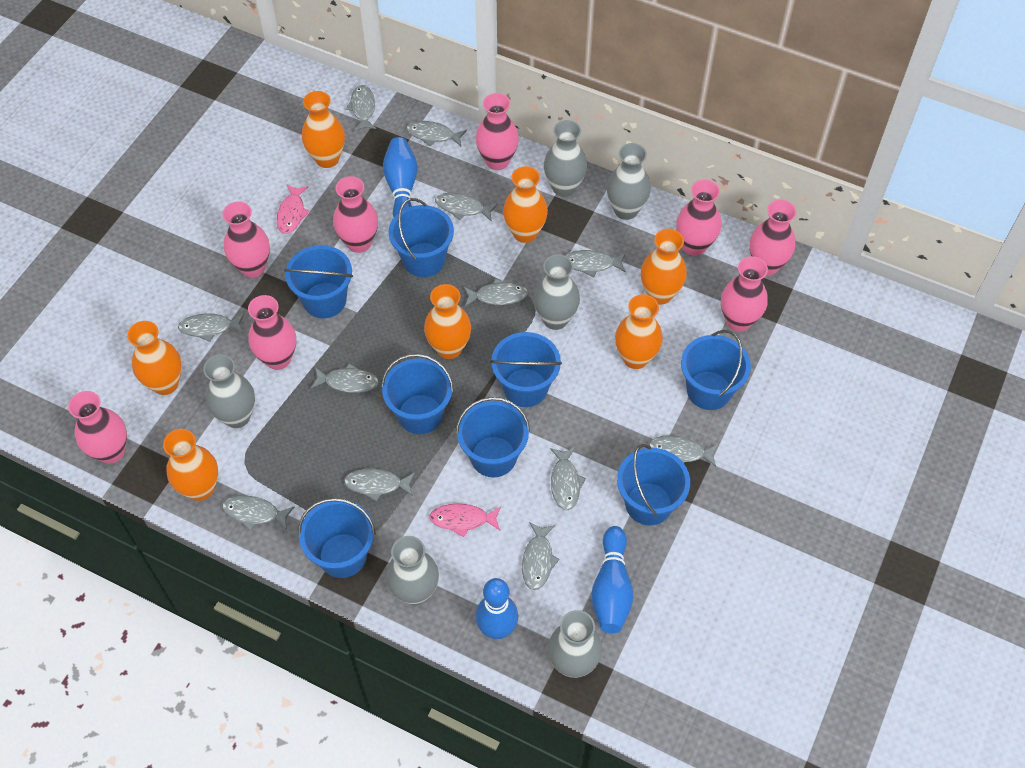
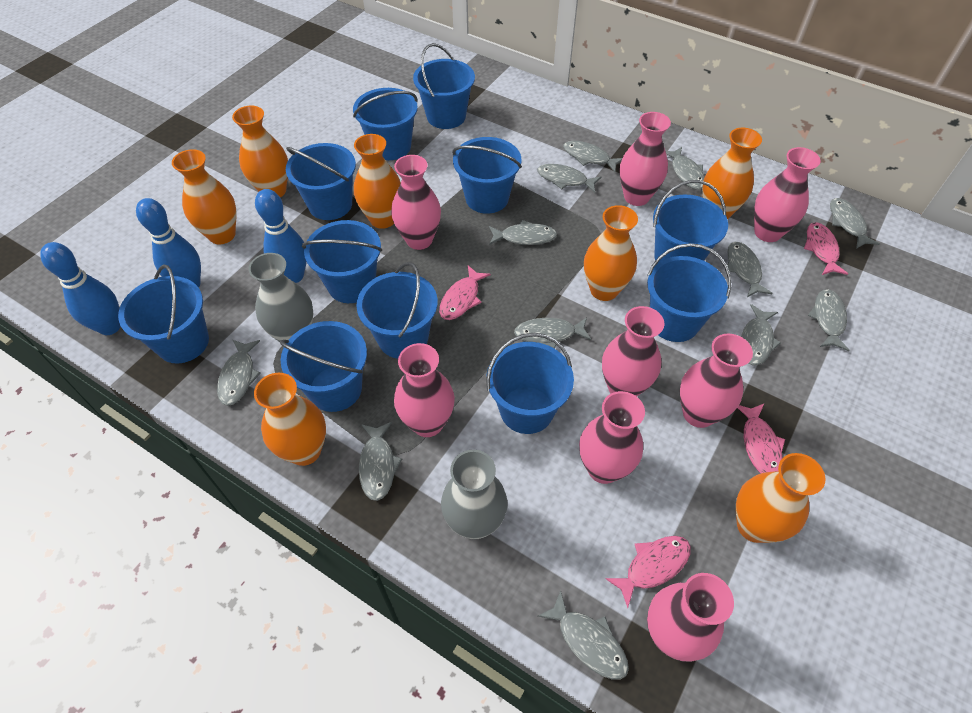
blue bucket: [284,245,353,318] [298,498,376,578] [381,354,454,434] [389,198,454,277] [456,397,530,477] [490,332,562,407] [617,444,690,525] [681,330,751,410] = 8 -> [118,265,209,364] [280,321,367,412] [286,143,356,220] [302,220,382,303] [353,88,418,160] [356,262,438,359] [413,43,475,129] [452,137,522,214] [486,333,574,434] [647,243,731,342] [653,180,728,263] = 11
grey vase: [203,355,255,428] [386,536,439,605] [533,254,580,330] [544,120,587,197] [548,610,602,678] [607,143,651,220] = 6 -> [248,253,314,344] [441,450,508,540] = 2
pink fish: [277,184,310,234] [429,504,501,537] = 2 -> [439,265,491,320] [605,536,691,608] [737,404,785,473] [804,222,848,275] = 4

